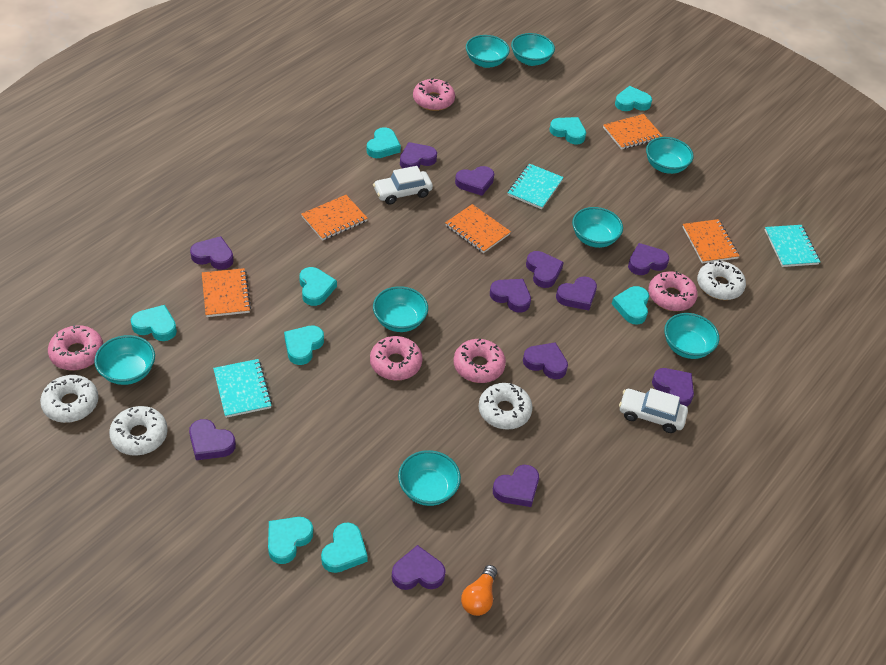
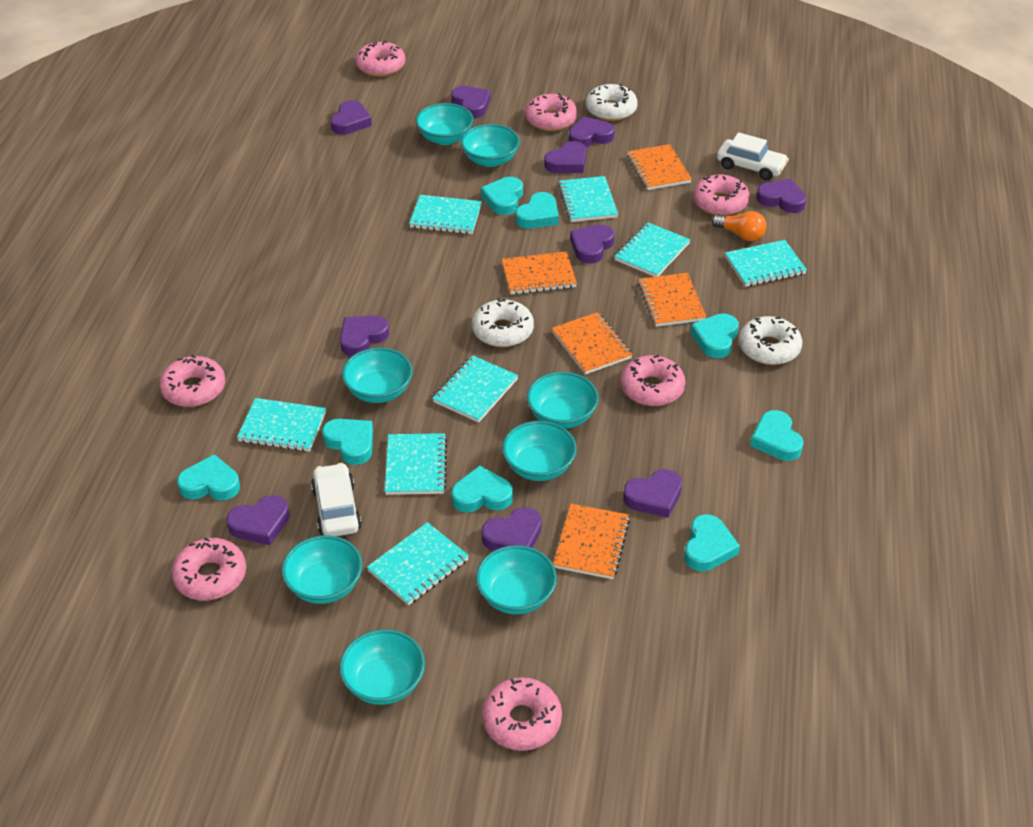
pink donut: [48,325,103,371] [370,336,422,381] [413,78,455,111] [454,339,506,383] [648,271,698,311] = 5 -> [159,355,225,407] [171,537,246,600] [355,41,405,77] [482,677,562,751] [525,93,577,131] [620,355,686,406] [693,174,750,216] = 7
purple heart: [189,419,236,460] [190,236,234,270] [392,545,446,590] [400,142,437,168] [455,166,494,196] [490,279,531,313] [493,465,539,507] [523,342,568,379] [526,251,564,288] [556,276,597,310] [628,243,669,275] [652,368,694,406] = 12 -> [226,495,290,545] [331,100,372,135] [340,316,389,356] [451,86,491,118] [482,507,542,551] [544,141,587,173] [569,116,615,147] [570,224,615,264] [623,469,682,518] [756,179,807,213] = 10
turquoise heart: [131,305,177,341] [268,517,313,564] [284,326,324,365] [299,267,337,306] [321,522,368,573] [367,127,401,158] [550,117,586,144] [612,286,649,324] [615,86,652,111] = 9 -> [177,454,240,501] [322,419,373,465] [451,466,513,513] [481,177,523,215] [516,192,559,229] [684,514,740,571] [690,313,739,358] [750,410,804,461] = 8
turquoise notebook: [213,359,272,418] [508,163,564,209] [765,225,820,267] = 3 -> [237,398,326,452] [367,522,469,605] [385,433,447,495] [409,195,482,234] [432,356,518,423] [558,176,618,222] [614,222,690,277] [725,240,807,287] = 8
white donut: [40,375,99,423] [109,406,168,456] [479,383,532,430] [697,260,746,300] = 4 -> [472,298,534,347] [586,84,638,121] [739,316,802,365] = 3

